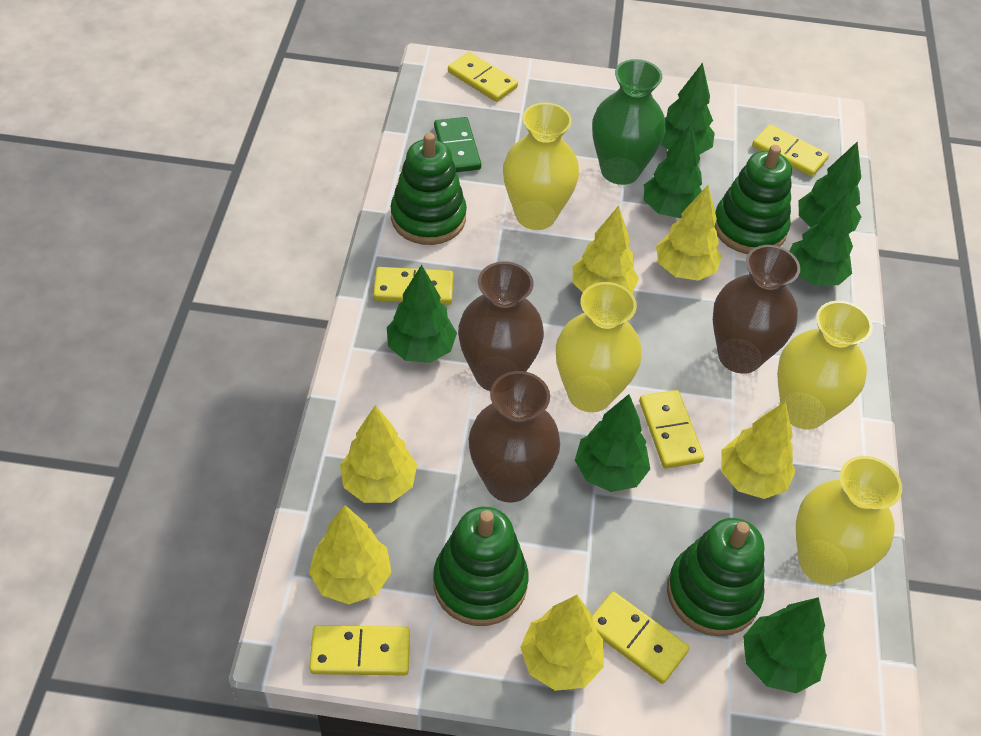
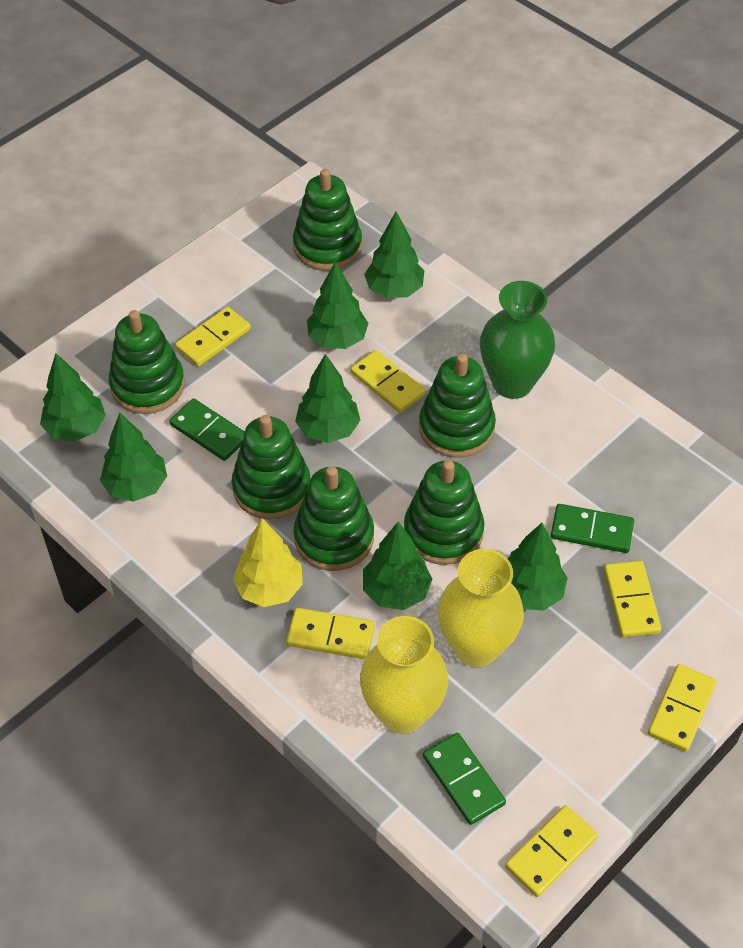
brown vase: [458,261,544,391] [469,371,560,503] [713,245,800,374] = 3 -> none = 0
green domino: [434,117,481,172] = 1 -> [169,398,244,461] [423,733,506,825] [551,504,634,553] = 3
green stacking toy: [391,133,467,245] [433,507,528,626] [667,518,764,636] [714,145,792,254] = 4 -> [109,310,185,414] [232,415,310,520] [293,169,362,271] [294,466,374,571] [404,460,484,565] [419,353,496,458] = 6
yellow tree: [309,505,391,604] [340,405,417,503] [520,595,604,691] [573,206,639,293] [656,185,722,281] [721,401,796,499] = 6 -> [233,519,303,607] = 1
yellow vase: [503,102,579,230] [556,282,642,412] [777,301,873,430] [796,456,902,585] = 4 -> [360,616,448,734] [438,549,524,667] = 2

